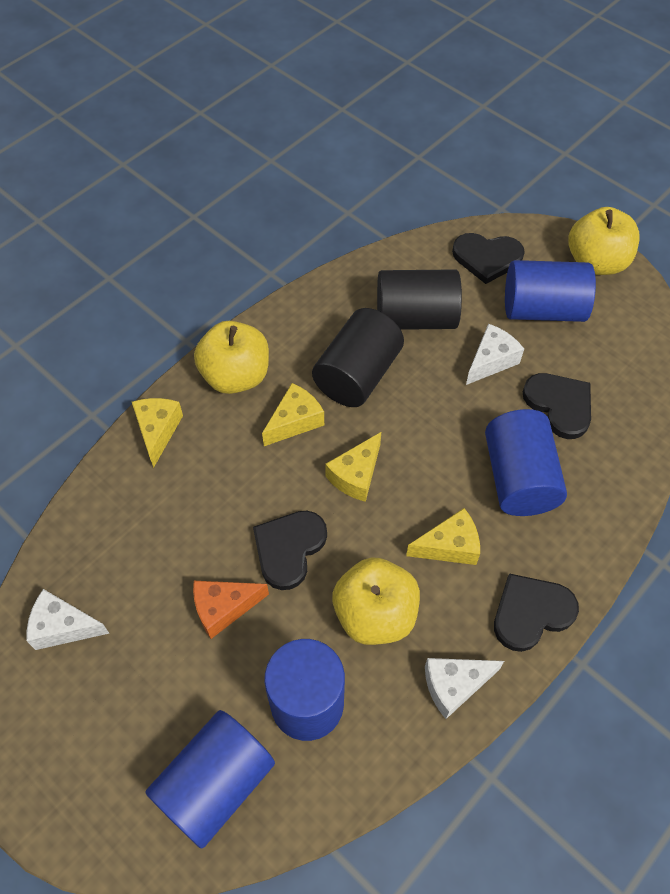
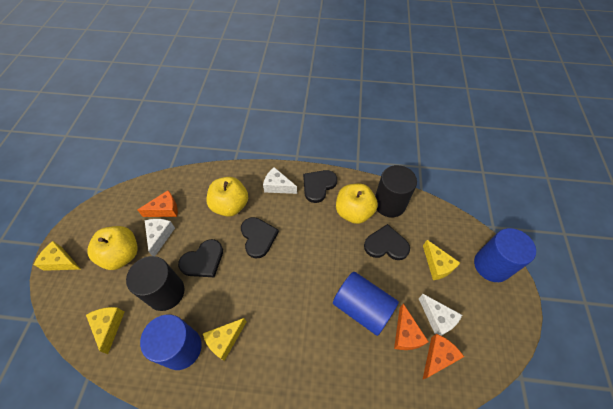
blue cylinder: [145,710,275,849] [264,639,345,741] [485,409,567,516] [505,260,596,322] = 4 -> [140,314,202,370] [333,272,399,336] [474,228,536,282] = 3
orange cheese: [193,581,269,639] = 1 -> [138,190,178,217] [394,304,429,350] [423,334,464,379] = 3

